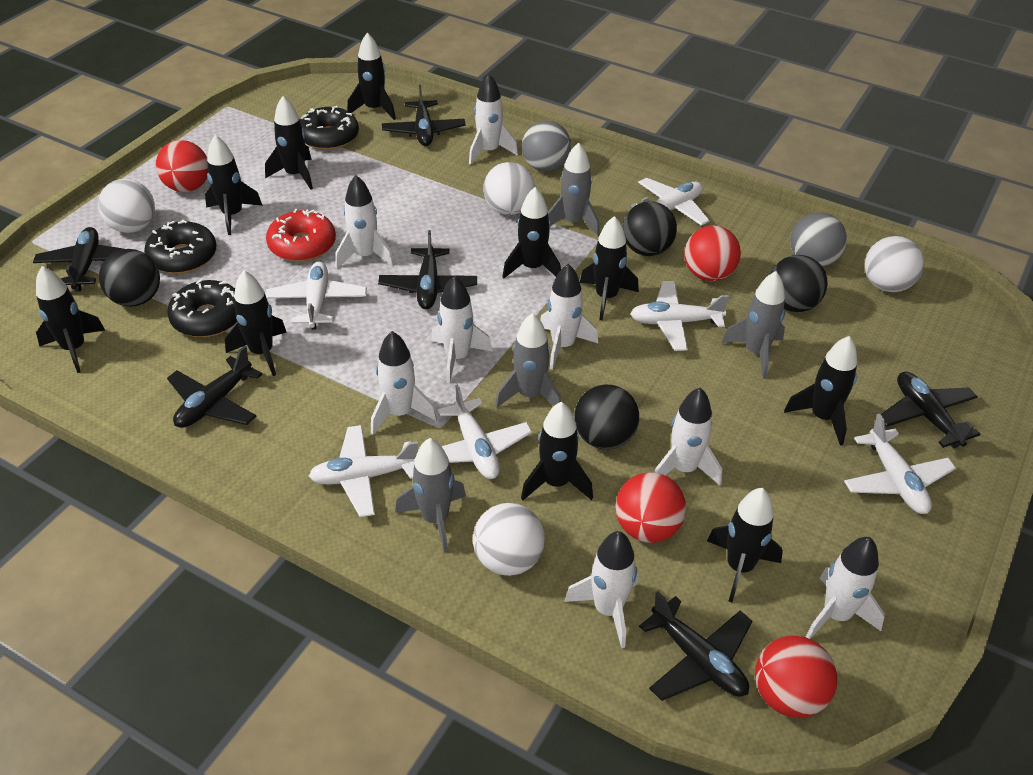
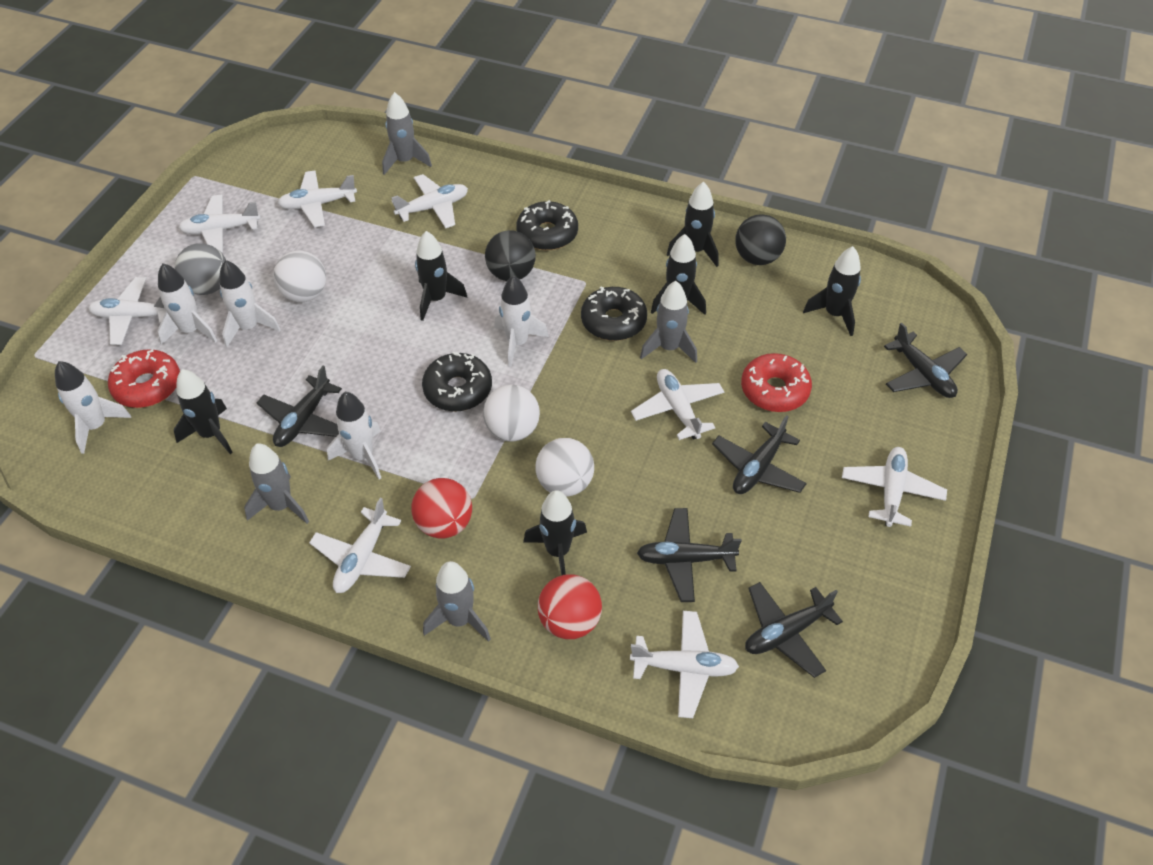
black ball: [99,249,160,307] [574,384,639,449] [622,202,677,256] [771,255,828,312] = 4 -> [485,230,536,281] [735,214,786,265] = 2
black plane: [33,227,123,292] [167,346,263,428] [378,230,477,309] [382,85,466,146] [639,591,753,701] [881,372,980,448] = 6 -> [257,366,342,447] [637,508,742,602] [712,415,807,494] [745,582,843,678] [884,322,967,398] = 5
black rocket: [36,266,105,373] [205,135,263,235] [225,270,287,376] [265,96,313,190] [347,32,396,120] [503,187,561,278] [521,402,593,500] [580,216,639,320] [707,488,783,602] [784,336,857,445] = 10 -> [174,369,233,454] [415,231,467,321] [523,490,587,576] [651,234,706,315] [667,182,719,267] [803,246,861,336] = 6
grey ball: [522,121,571,171] [790,213,847,267] = 2 -> [175,243,226,295] = 1
red ball: [156,140,208,192] [616,472,686,543] [684,225,741,281] [755,635,837,718] = 4 -> [411,478,472,539] [538,574,602,639] = 2
red donut: [266,209,336,262] = 1 -> [108,349,180,408] [741,353,812,412] = 2
white ball: [98,179,155,233] [473,503,545,576] [483,162,535,215] [865,236,924,292] = 4 -> [273,251,326,302] [483,385,540,442] [536,438,594,497] = 3
white plane: [266,262,367,330] [309,425,418,517] [438,384,532,479] [630,178,710,226] [630,281,729,351] [844,414,956,514] = 6 -> [88,277,166,345] [178,195,261,253] [277,170,357,227] [309,498,411,593] [391,174,468,228] [630,611,739,718] [631,369,724,440] [842,447,947,527] = 8
white rocket: [335,175,394,269] [371,331,437,435] [431,275,493,383] [469,73,518,165] [540,264,598,370] [564,531,638,649] [654,388,722,486] [806,537,885,639] = 8 -> [55,361,131,454] [157,263,217,345] [219,260,281,347] [327,392,381,479] [494,276,549,367] = 5

